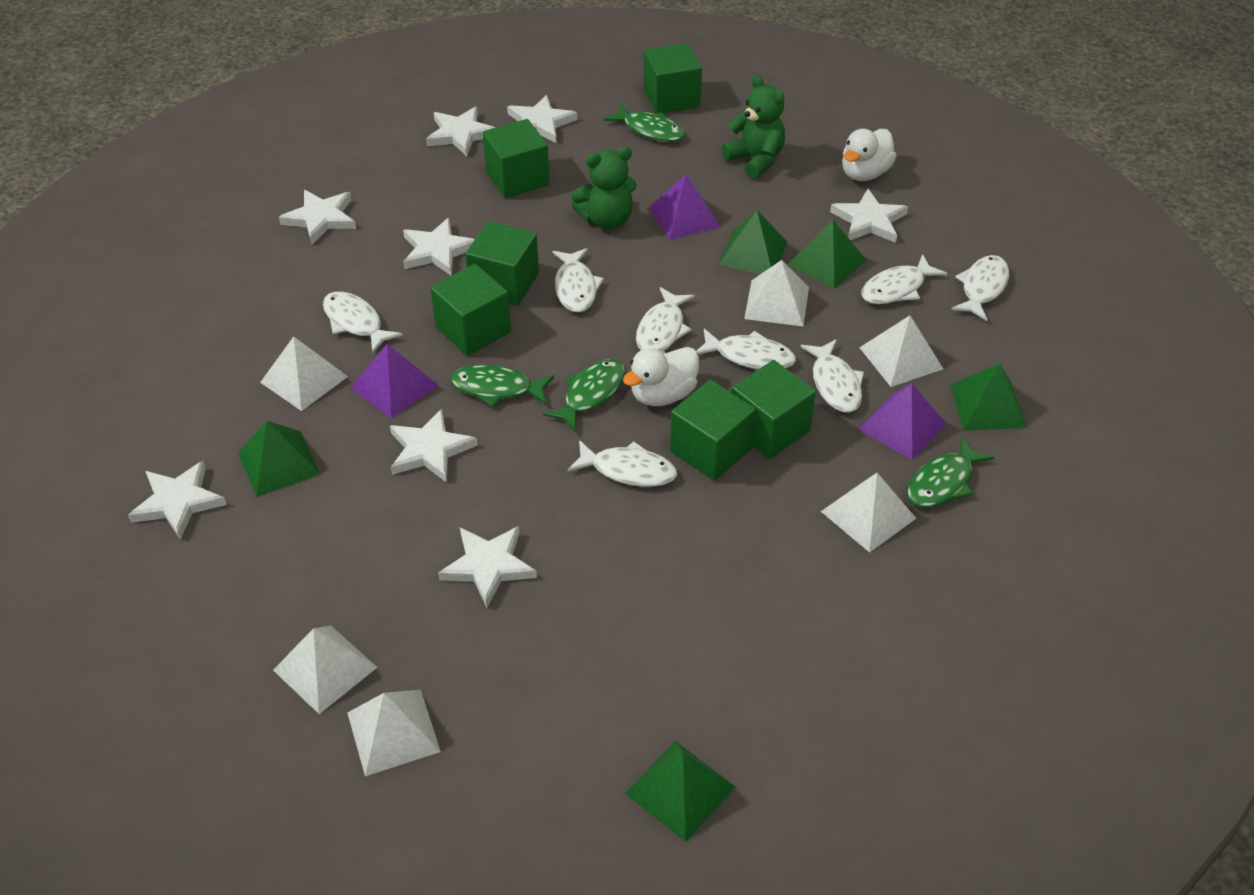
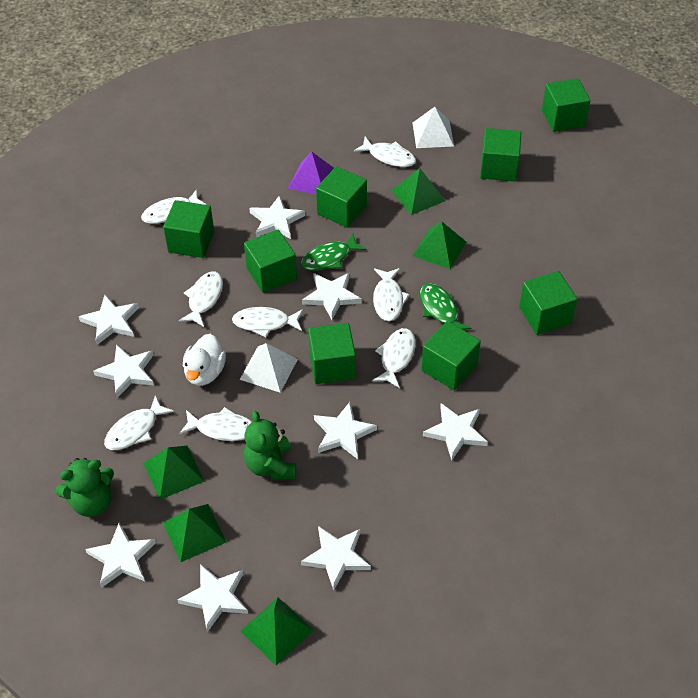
green cube: [430,264,511,356] [465,221,539,306] [483,119,550,198] [644,43,702,113] [670,380,756,481] [731,360,816,459] = 6 -> [163,200,214,258] [244,230,297,293] [308,323,356,384] [316,166,367,228] [421,321,481,390] [480,128,521,182] [519,271,577,335] [542,78,590,132] = 8
green fish: [451,364,554,407] [543,359,625,431] [604,104,685,142] [907,436,995,507] = 4 -> [300,234,366,271] [420,284,472,330] = 2
purple pyramid: [351,344,439,419] [649,174,721,240] [858,383,947,460] = 3 -> [288,152,334,195] = 1
white duck: [623,347,699,406] [842,129,897,181] = 2 -> [183,334,226,386] = 1
white pyramid: [260,336,348,411] [273,626,378,714] [348,690,441,776] [744,260,809,326] [821,473,916,553] [859,315,943,387] = 6 -> [239,343,298,393] [413,107,454,148] = 2
white star: [128,461,227,539] [279,190,356,244] [390,409,477,482] [403,218,475,276] [426,107,496,156] [438,526,537,608] [507,95,577,144] [830,189,908,243] = 8 -> [79,295,139,345] [85,523,156,588] [93,344,154,398] [177,564,248,632] [249,195,305,239] [301,526,371,590] [302,272,361,320] [314,402,377,459] [423,403,488,461] = 9

